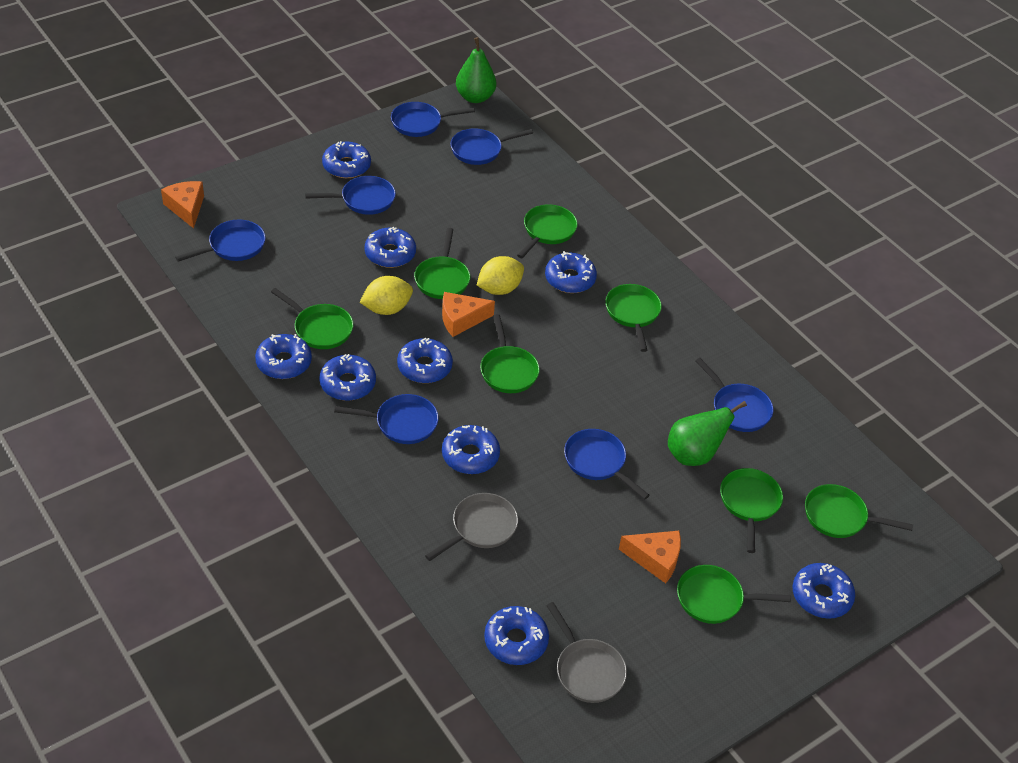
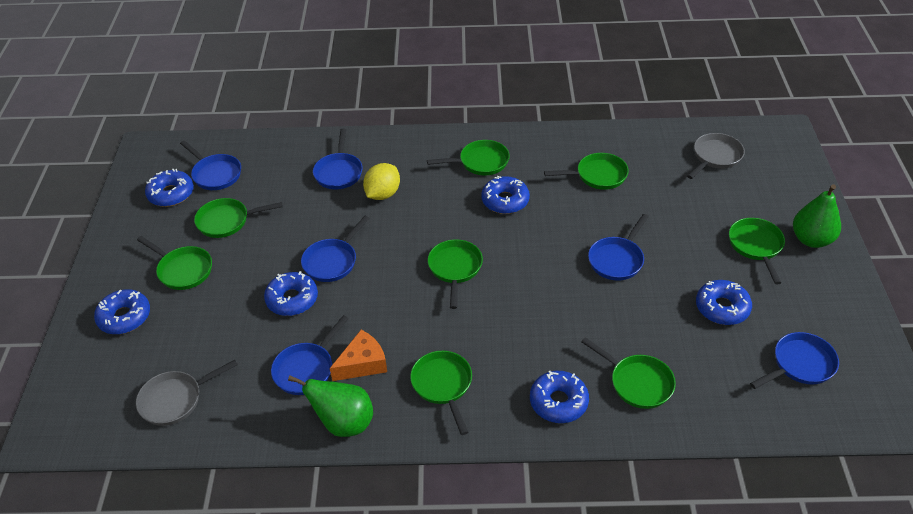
blue donut: [255,334,312,379] [319,354,376,401] [322,141,371,178] [364,227,416,268] [397,338,453,383] [442,425,500,474] [484,606,549,665] [545,251,597,293] [793,563,855,619] = 9 -> [94,289,150,334] [145,169,194,207] [264,271,318,316] [481,176,530,214] [530,371,589,423] [696,280,752,325] = 6
blue pan: [175,219,266,262] [305,176,396,215] [334,394,439,444] [391,102,475,137] [451,128,533,165] [564,429,650,499] [695,358,773,432] = 7 -> [180,140,241,190] [271,315,349,395] [301,216,369,282] [313,128,363,189] [588,214,649,280] [750,332,839,389] = 6
orange cheese: [161,181,204,228] [442,292,495,337] [619,531,681,583] = 3 -> [330,330,387,381] = 1
yellow lemon: [359,276,413,315] [477,256,524,295] = 2 -> [363,163,400,200] = 1

